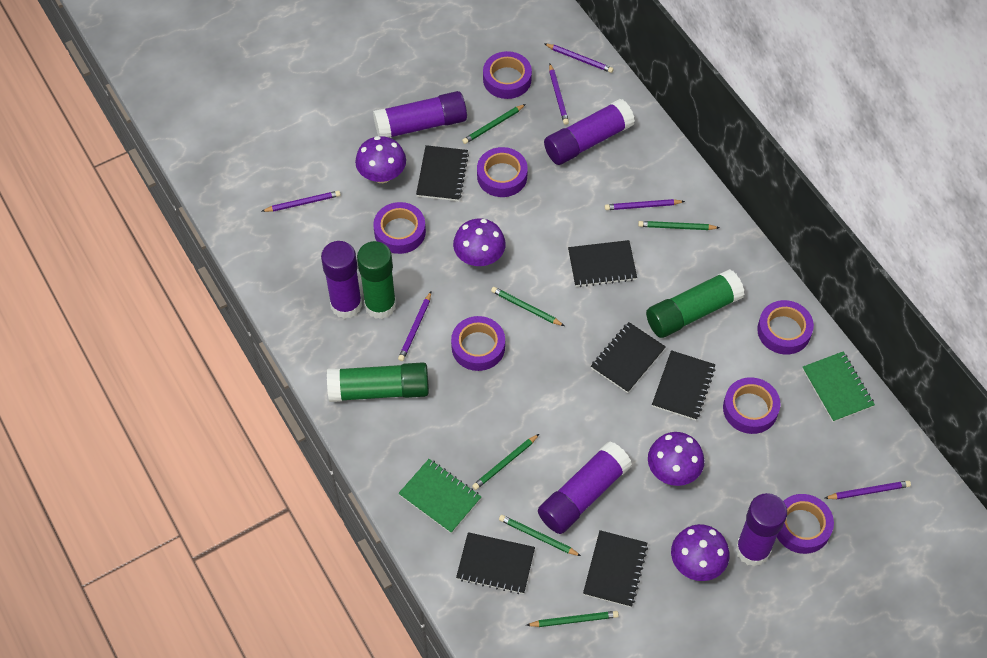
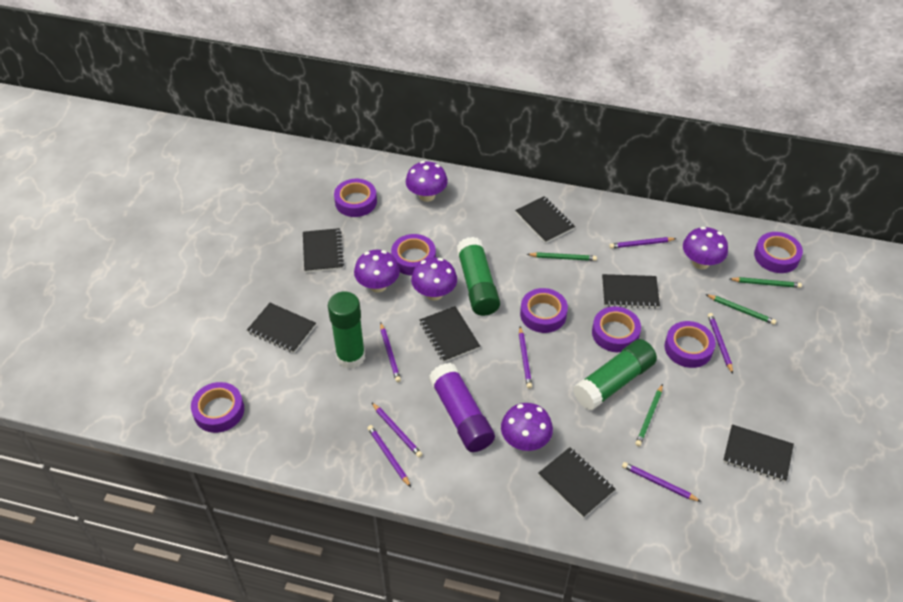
black notebook: [416,145,469,201] [456,532,535,594] [568,240,637,287] [583,530,648,607] [591,322,666,393] [652,350,716,420] = 6 -> [247,303,316,353] [303,228,344,273] [420,306,480,362] [515,196,575,243] [538,447,616,518] [602,274,660,309] [723,425,794,482] = 7
green notebook: [398,459,481,533] [802,352,875,422] = 2 -> none = 0
green pencil: [462,104,526,144] [472,434,539,490] [491,287,564,326] [499,515,581,556] [526,611,619,627] [638,221,720,230] = 6 -> [527,252,597,261] [635,384,663,446] [705,294,776,325] [730,277,802,288] = 4
purple glue stick: [321,241,362,319] [373,91,467,138] [538,441,632,534] [544,99,635,165] [736,493,787,566] = 5 -> [429,363,495,452] = 1
purple mushroom: [355,136,406,183] [453,218,506,266] [648,432,704,486] [671,524,730,581] = 4 -> [354,250,400,292] [406,161,448,202] [411,257,457,301] [501,403,553,451] [683,227,728,269] = 5
purple pencil: [262,191,341,212] [398,292,431,361] [545,44,614,73] [549,63,569,125] [605,199,685,210] [825,480,911,499] = 6 -> [367,425,411,487] [372,403,422,457] [380,322,401,382] [519,327,532,389] [609,237,677,248] [622,462,701,502] [708,313,733,374] = 7

